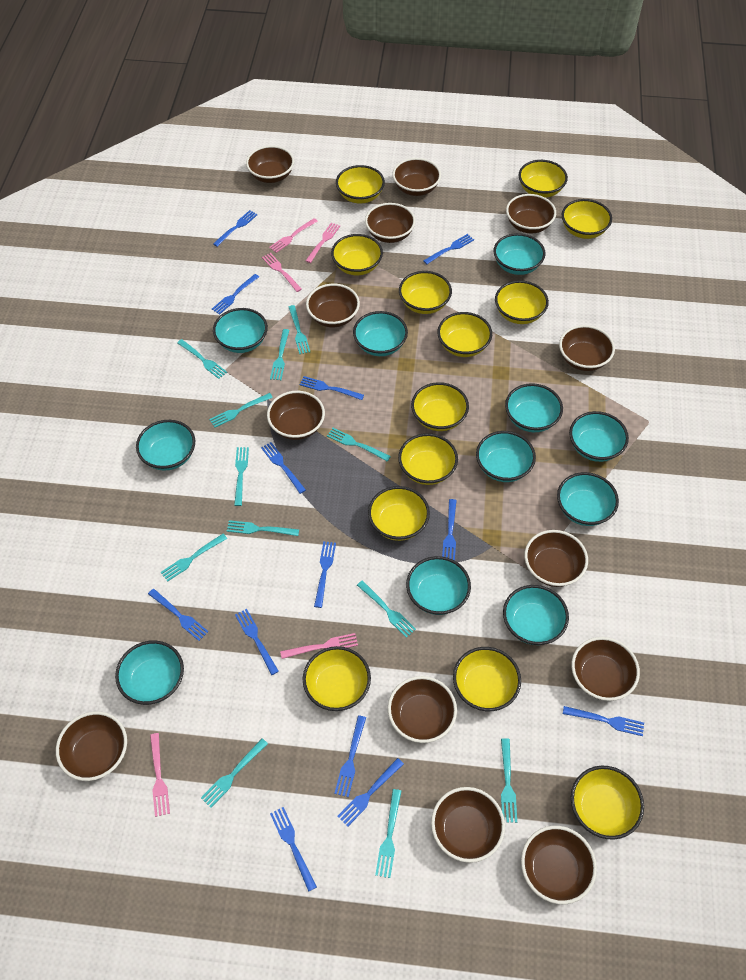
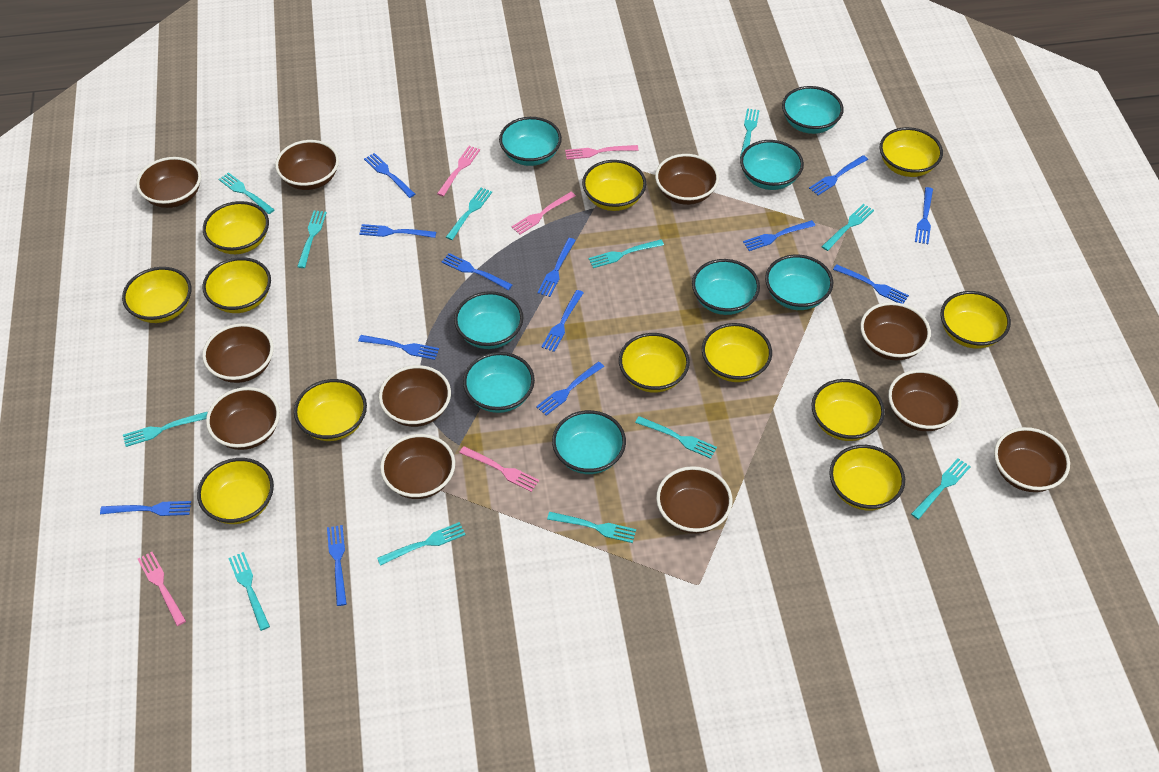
brown bowl: [56,711,127,781] [246,146,294,183] [267,391,325,440] [306,284,360,327] [365,203,416,243] [388,676,457,743] [392,158,441,196] [431,787,505,863] [506,194,556,233] [521,826,597,904] [524,530,588,587] [559,325,615,371] [571,637,640,701] = 13 -> [136,157,201,208] [202,323,274,383] [206,387,280,450] [275,140,339,190] [379,365,451,427] [380,434,455,499] [655,154,719,205] [656,466,733,534] [860,302,931,360] [888,370,961,431] [994,427,1070,492] = 11
turquoise bowl: [115,640,184,705] [136,420,195,470] [213,308,268,353] [353,311,408,356] [406,556,471,615] [476,431,536,482] [494,233,545,275] [503,585,569,645] [505,383,563,432] [557,472,619,526] [569,411,629,462] = 11 -> [454,291,523,349] [463,352,535,413] [499,117,562,166] [552,410,626,474] [692,259,760,315] [740,140,804,190] [765,255,833,310] [782,86,844,134] = 8
yellow bowl: [303,646,371,711] [331,234,383,275] [336,165,385,204] [368,486,430,541] [398,433,458,485] [399,271,452,314] [411,382,469,431] [437,312,492,357] [453,647,521,711] [495,280,549,324] [519,160,568,198] [562,199,612,239] [571,766,644,840] = 13 -> [122,267,192,323] [197,458,274,524] [202,257,271,313] [203,201,269,254] [294,379,367,441] [582,160,646,211] [619,333,690,393] [702,323,772,382] [811,379,885,441] [829,445,905,510] [880,127,943,177] [941,291,1011,349] = 12

